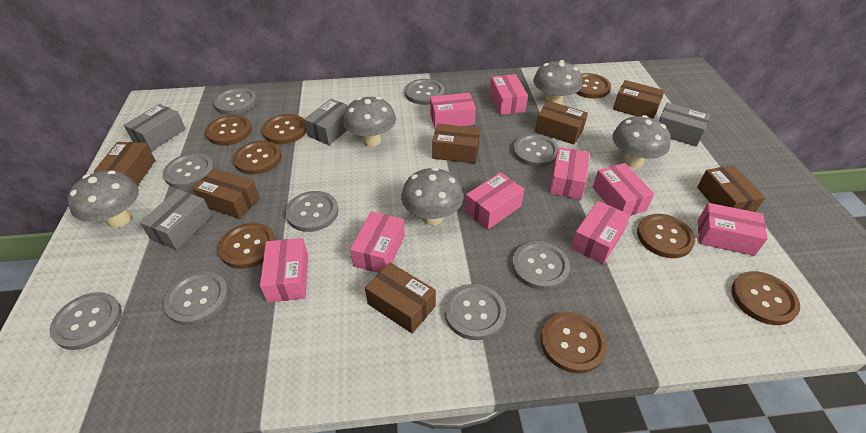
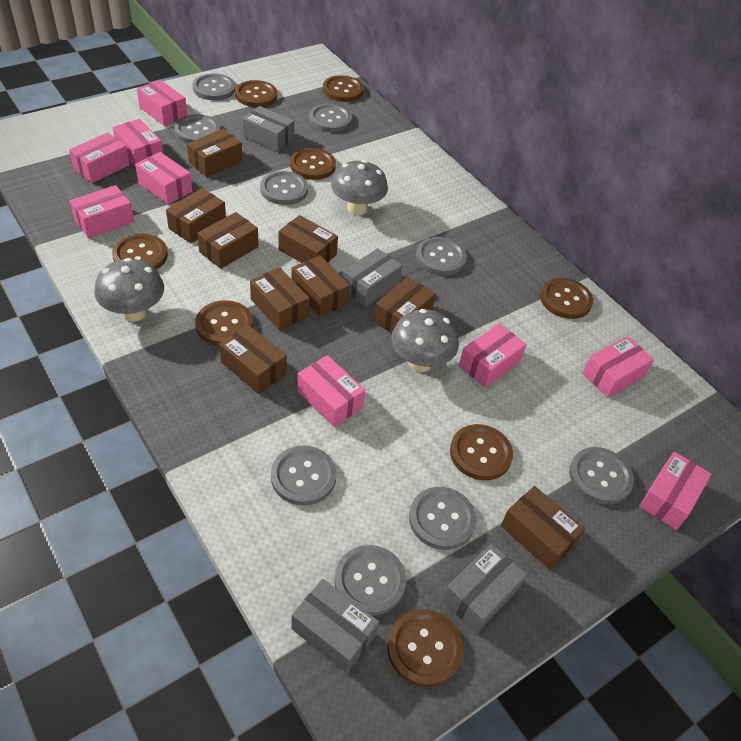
brown box: [94,142,155,185] [193,168,260,219] [365,262,436,333] [432,124,480,164] [535,101,588,145] [613,80,665,119] [697,165,765,212] = 7 -> [166,188,226,243] [187,129,242,177] [197,212,258,269] [219,325,287,394] [250,267,310,330] [279,215,338,263] [291,255,350,317] [374,277,435,333] [501,486,585,570] = 9
grey mushroom: [67,171,139,228] [343,97,396,147] [401,167,463,226] [533,60,582,105] [612,115,671,168] = 5 -> [95,258,164,322] [331,160,388,215] [391,309,459,372] = 3

